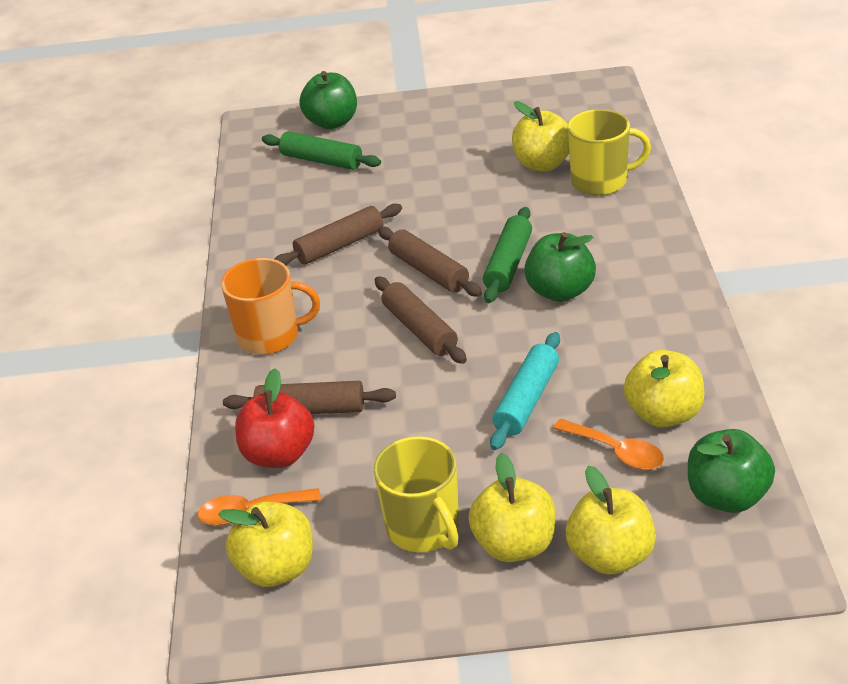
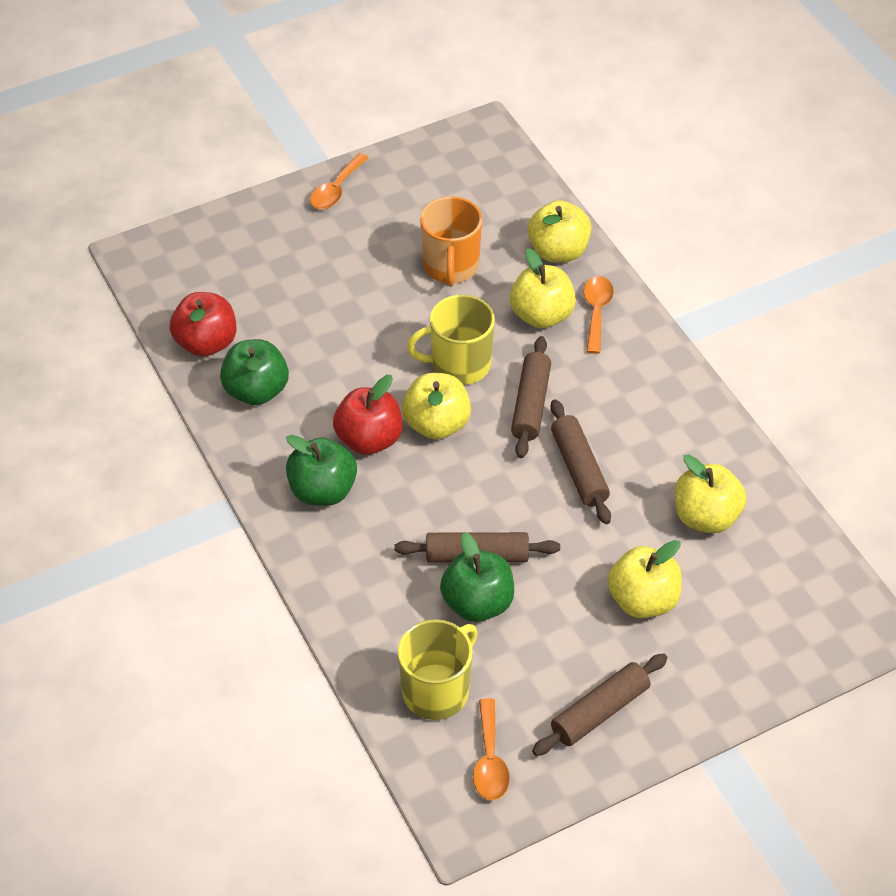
green rolling pin: [262,131,381,170] [483,207,532,303] = 2 -> none = 0
orange spoon: [197,488,321,525] [553,419,664,470] = 2 -> [310,153,369,209] [473,698,510,800] [583,276,614,354] = 3
red apple: [235,368,315,468] = 1 -> [170,292,237,357] [333,375,402,455] = 2
turquoise rolling pin: [490,332,560,450] = 1 -> none = 0

